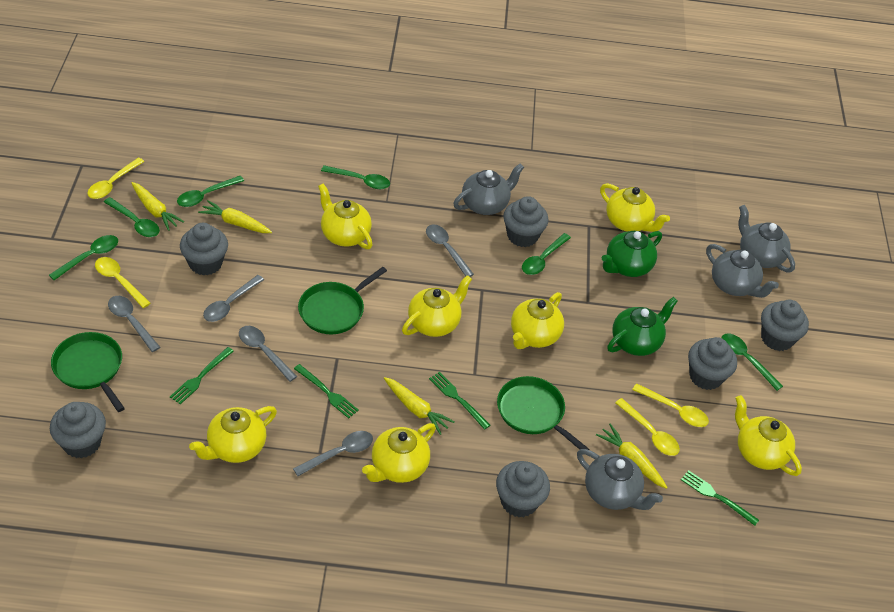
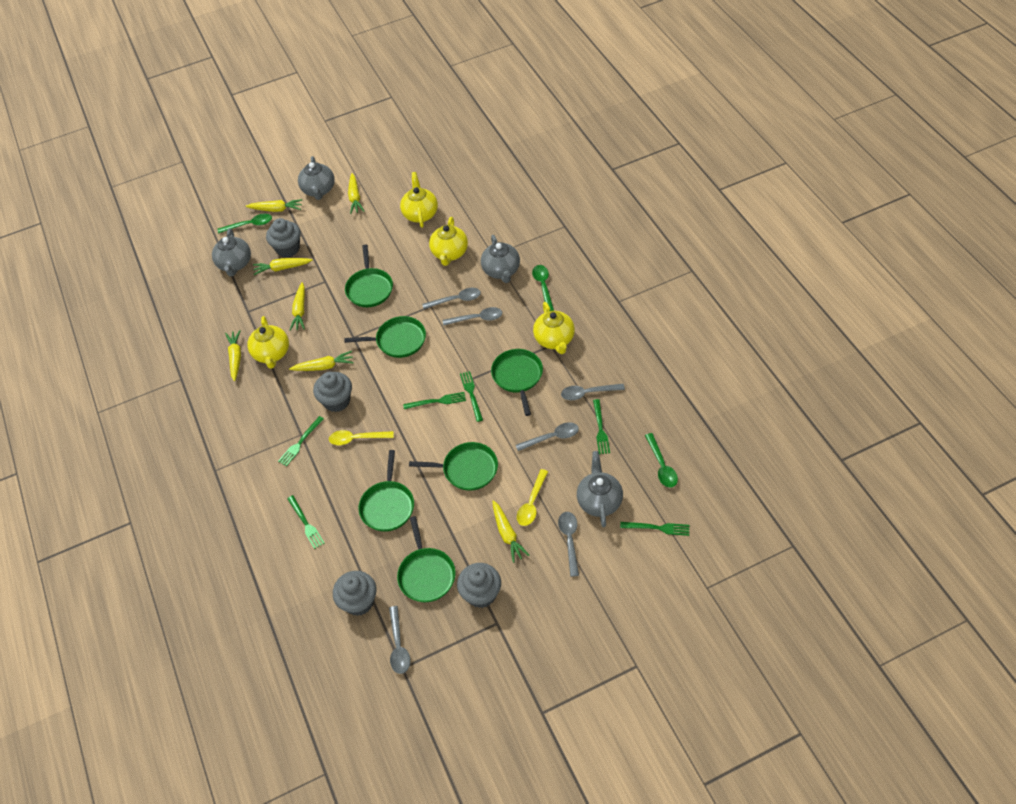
green fork: [170,347,234,404] [294,364,359,419] [429,372,490,430] [681,470,759,526] = 4 -> [278,416,324,466] [287,495,325,549] [403,392,466,409] [460,371,483,422] [593,399,610,454] [620,522,689,536] = 6
green pan: [51,332,125,412] [298,267,387,334] [497,376,590,450] = 3 -> [344,316,426,358] [345,245,393,307] [358,450,414,532] [397,516,456,602] [409,442,498,491] [491,349,543,416] = 6
green spoon: [49,235,118,280] [104,197,160,237] [177,176,244,207] [321,165,390,189] [522,233,571,275] [722,334,783,391] = 6 -> [218,214,272,234] [532,265,554,311] [645,433,678,488] = 3
green teapot: [602,231,662,277] [607,297,678,356] = 2 -> none = 0
grey cupcake: [50,402,106,458] [180,223,228,276] [496,461,550,518] [503,196,549,247] [688,337,737,390] [761,300,809,351] = 6 -> [266,218,301,258] [313,372,352,412] [333,571,377,616] [457,563,501,608] = 4
grey spoon: [108,296,160,352] [203,275,264,322] [239,326,297,382] [293,431,373,476] [426,224,474,277] = 5 -> [389,606,411,674] [422,288,481,309] [443,307,502,326] [516,422,579,451] [558,512,579,577] [561,384,625,400] = 6
yellow carrot: [131,182,184,231] [198,200,272,233] [384,377,455,435] [596,424,668,489] = 4 -> [225,330,241,381] [246,199,302,212] [253,258,312,275] [289,282,305,331] [289,351,354,371] [348,173,364,214] [492,500,530,563] = 7
yellow spoon: [87,158,145,199] [95,257,151,308] [615,398,680,456] [632,383,709,427] = 4 -> [329,430,394,445] [517,469,548,526] = 2
yellow teapot: [189,406,277,463] [318,183,373,249] [362,423,436,483] [402,275,472,337] [511,292,564,349] [600,183,670,232] [735,395,802,476] = 7 -> [247,316,289,369] [400,172,438,228] [429,217,468,266] [533,302,575,354] = 4

